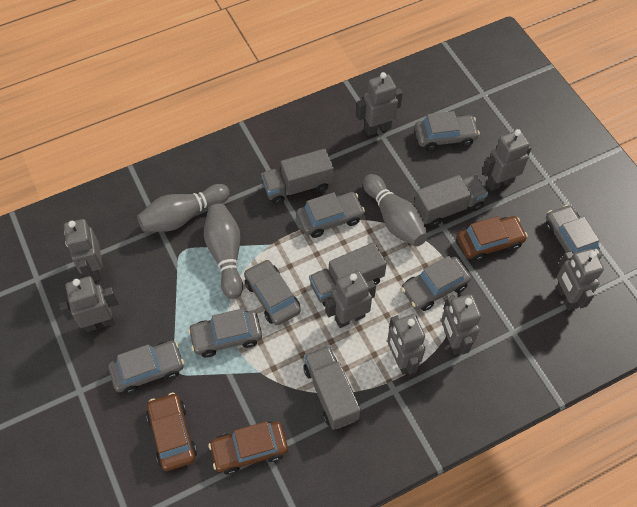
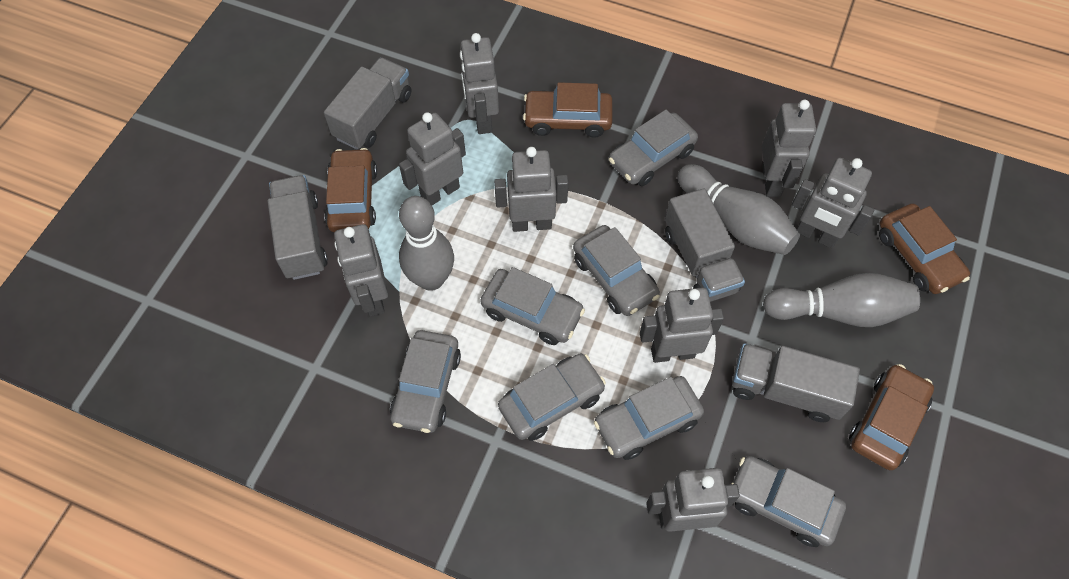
brown car: [146,393,197,471] [208,421,288,475] [457,216,528,262] = 3 -> [324,148,377,232] [523,82,613,138] [849,364,934,470] [879,204,970,294] = 4

